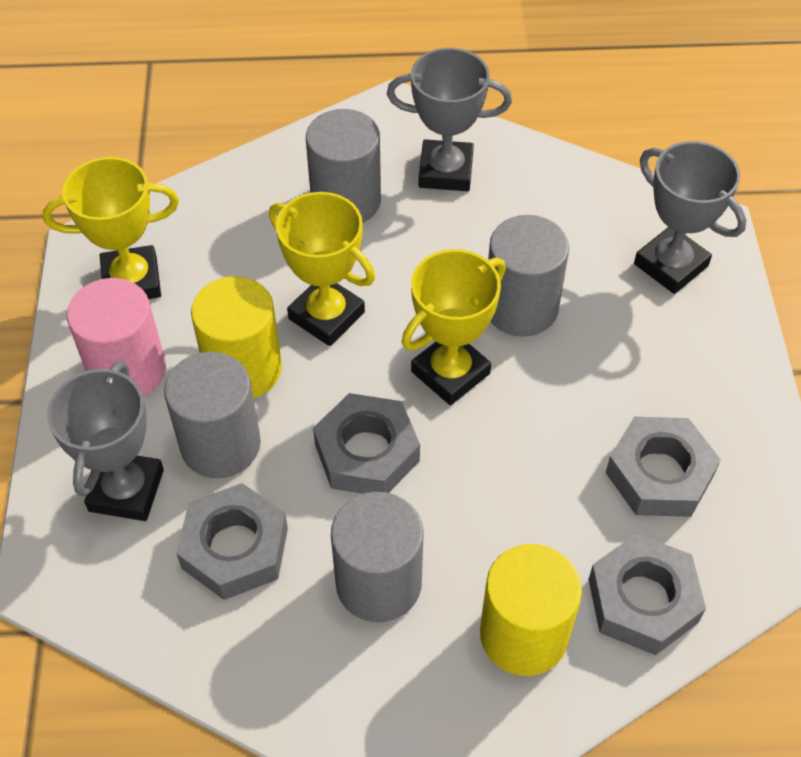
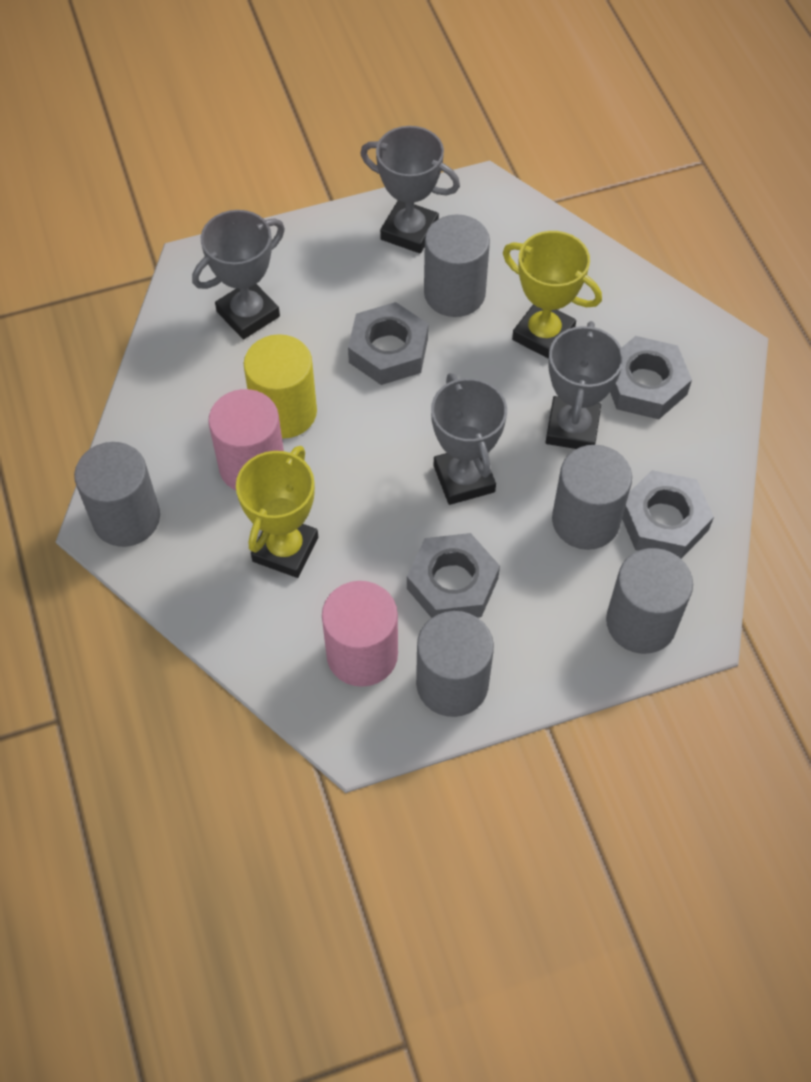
grey cylinder: [164,352,261,478] [306,109,381,223] [331,492,424,622] [488,215,569,337] = 4 -> [74,442,160,547] [416,611,494,717] [424,214,490,317] [552,445,632,550] [606,548,693,654] = 5
grey trophy: [47,361,164,521] [387,48,512,191] [634,141,746,294] = 3 -> [192,210,285,339] [360,126,460,253] [431,373,507,505] [546,321,624,449] = 4
pink cylinder: [67,278,166,397] = 1 -> [208,389,284,490] [322,581,398,687] = 2
yellow cylinder: [191,276,282,398] [480,544,582,676] = 2 -> [244,334,317,439] = 1
yellow trophy: [43,157,179,299] [269,192,375,346] [402,249,506,405] = 3 -> [236,446,318,578] [503,231,602,359] = 2

